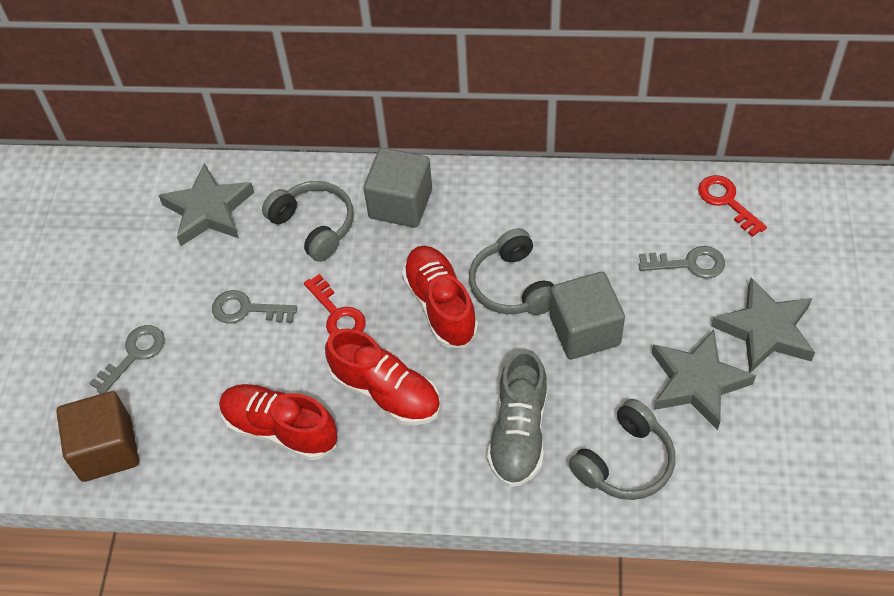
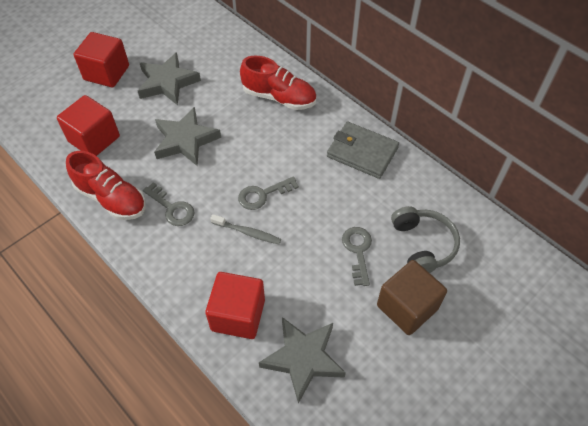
grey cube: [363,148,432,228] [550,272,625,359] = 2 -> none = 0
grey headphones: [262,181,354,262] [469,228,554,315] [569,399,675,500] = 3 -> [391,206,460,273] = 1
grey shoe: [487,349,547,487] = 1 -> none = 0
grey toothbrush: none = 0 -> [210,214,281,244] = 1
grey wallet: none = 0 -> [327,122,399,179] = 1
red cube: none = 0 -> [57,95,120,156] [74,32,129,87] [205,272,265,339] = 3
red key: [304,274,366,334] [698,175,767,237] = 2 -> none = 0
red shoe: [219,384,338,461] [325,328,440,425] [402,246,478,348] = 3 -> [66,151,146,220] [240,56,316,110] = 2

